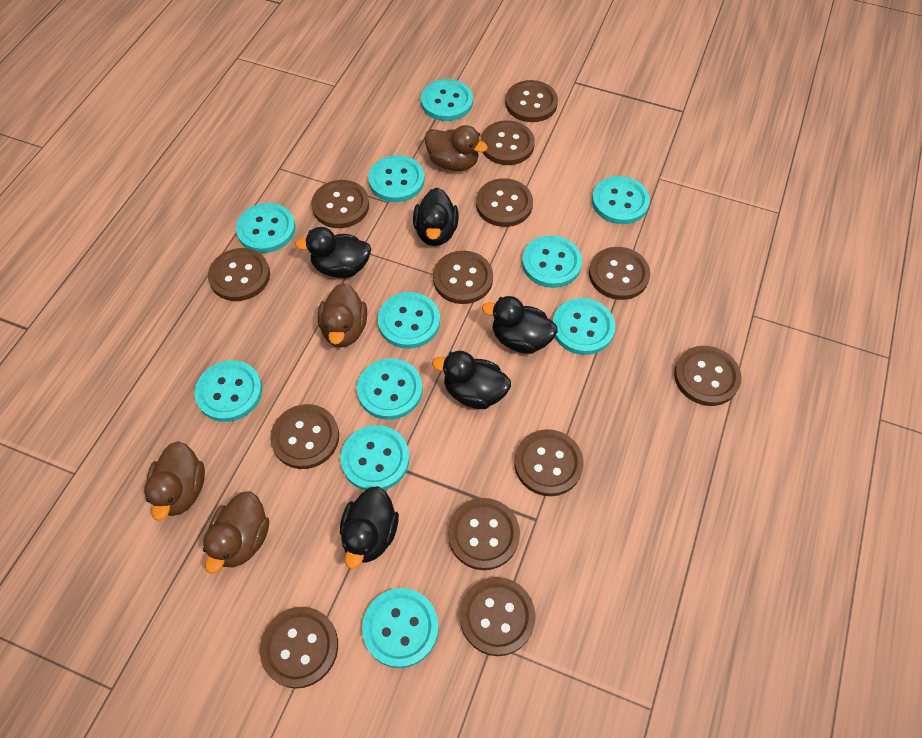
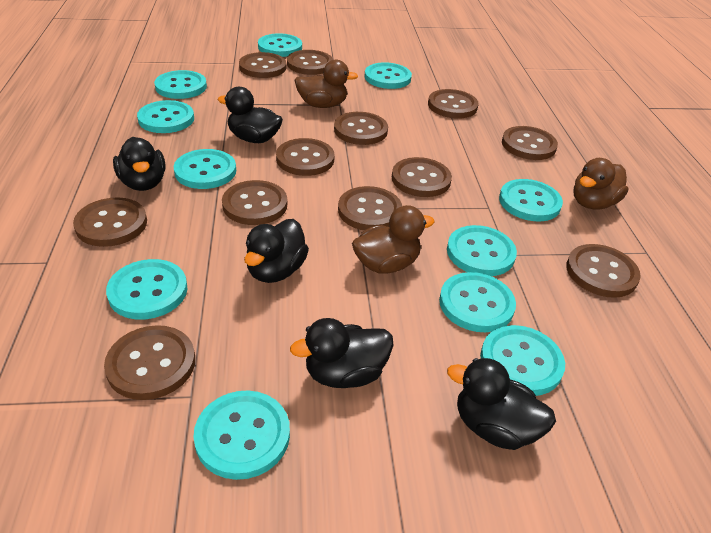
brown button: [208,248,270,301] [260,607,338,689] [270,404,339,469] [311,180,369,228] [433,251,493,304] [448,498,520,570] [460,577,536,656] [476,178,533,227] [480,120,535,165] [505,80,558,122] [514,429,584,496] [589,247,650,300] [674,346,742,406] = 13 -> [73,197,147,247] [104,325,195,400] [222,180,287,225] [239,52,286,78] [276,138,335,176] [287,50,333,75] [334,112,388,145] [338,186,402,231] [392,157,452,197] [428,89,479,118] [502,126,558,160] [566,244,641,298] = 12
brown duck: [144,441,205,521] [203,491,269,573] [318,283,367,347] [425,125,488,171] = 4 -> [294,60,358,108] [352,205,434,274] [573,158,629,209] = 3

